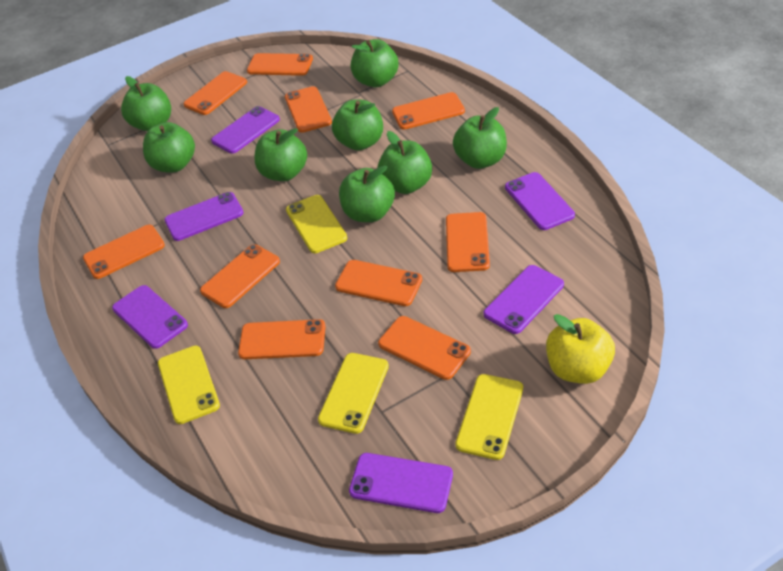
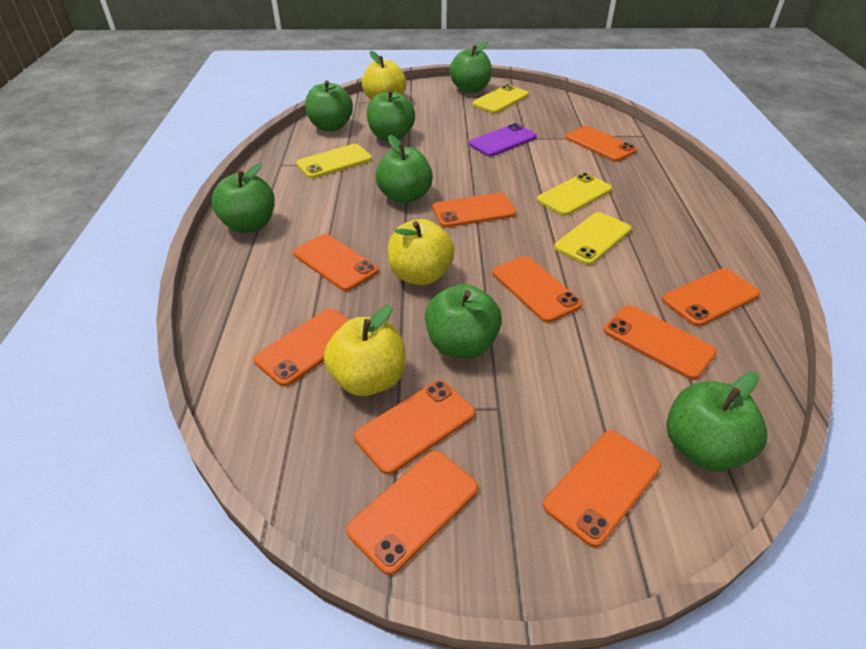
green apple: [121,76,171,131] [143,122,195,172] [254,128,307,181] [332,100,383,151] [339,165,395,222] [351,39,399,87] [377,131,432,194] [453,107,507,169] = 8 -> [212,163,275,233] [305,80,353,131] [367,90,415,141] [376,135,433,204] [425,284,502,358] [449,42,492,93] [666,372,767,471] = 7
purple phone: [112,285,188,349] [164,192,244,241] [211,106,280,154] [349,453,453,513] [483,265,564,334] [505,172,575,230] = 6 -> [469,123,537,157] = 1
yellow apple: [546,314,615,384] = 1 -> [324,305,406,396] [362,51,406,100] [388,219,455,285] = 3

